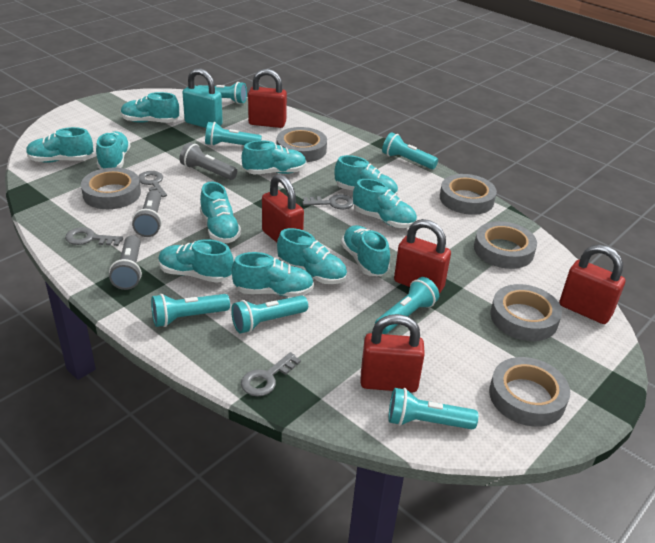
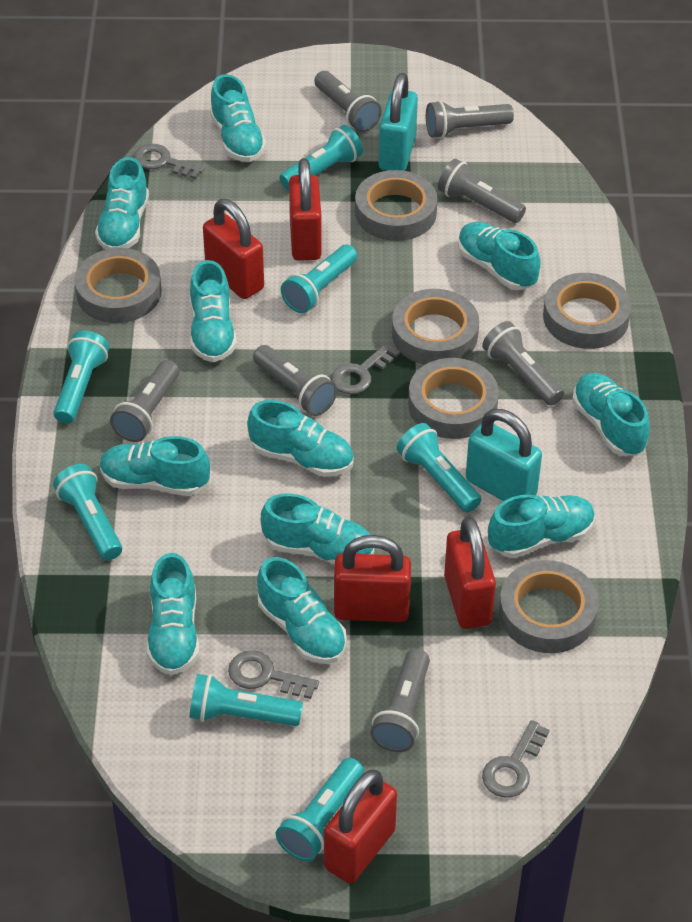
grey flashlight: [109,235,142,290] [132,190,162,237] [179,142,237,180] = 3 -> [110,360,179,442] [253,345,337,416] [314,71,382,132] [370,649,430,752] [426,100,514,138] [438,158,526,223] [482,321,564,406] = 7
turquoise padlock: [182,68,223,128] = 1 -> [379,73,418,171] [466,409,542,501] = 2

